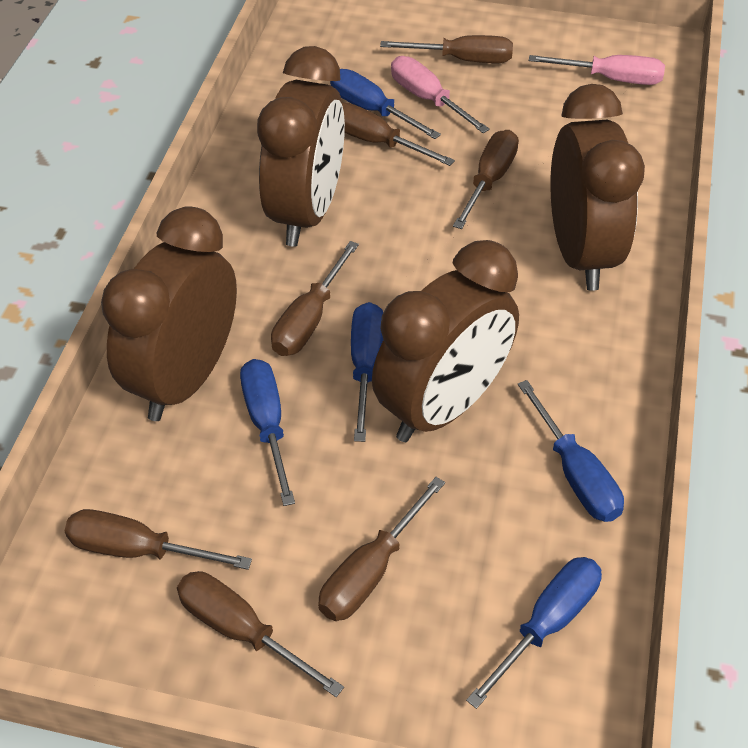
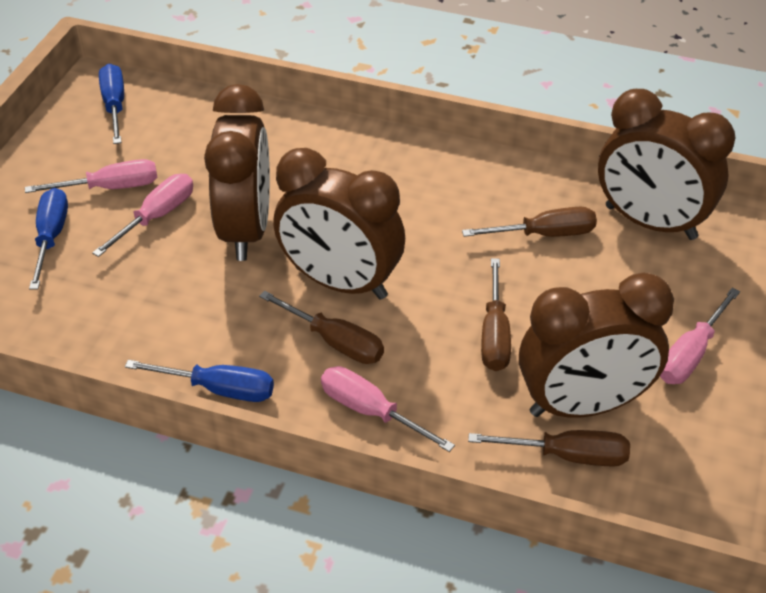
blue screwdriver: [240,359,295,506] [330,69,441,139] [351,302,383,442] [466,557,602,709] [518,380,624,522] = 5 -> [29,188,68,290] [99,64,124,144] [125,360,274,402] = 3
brown screwdriver: [65,509,252,570] [177,571,344,697] [271,241,359,356] [318,477,445,621] [342,102,455,166] [380,35,513,63] [453,130,519,229] = 7 -> [259,291,384,364] [462,207,597,237] [468,430,630,467] [481,258,511,371] = 4
pink screwdriver: [391,56,490,133] [529,55,665,85] = 2 -> [25,159,157,193] [92,174,193,257] [321,366,455,452] [660,288,740,384] = 4

